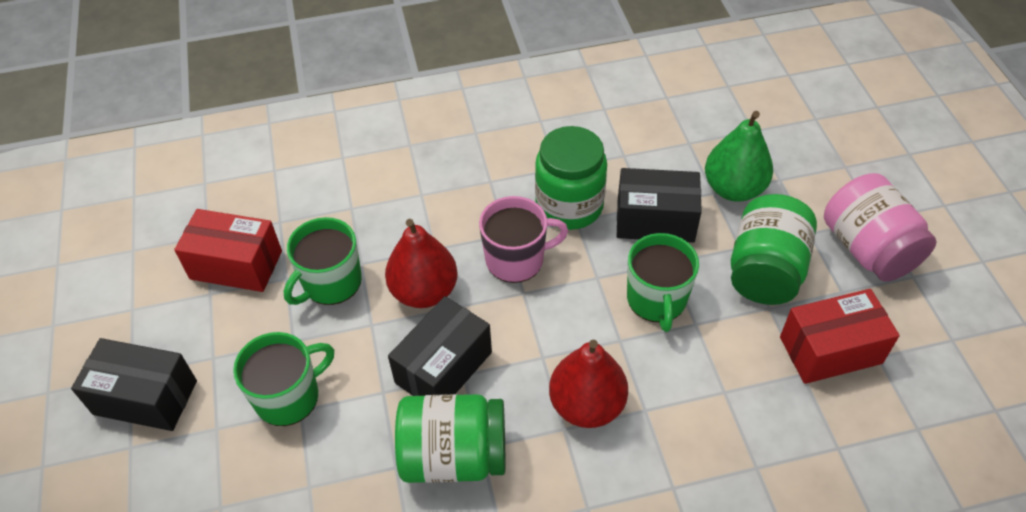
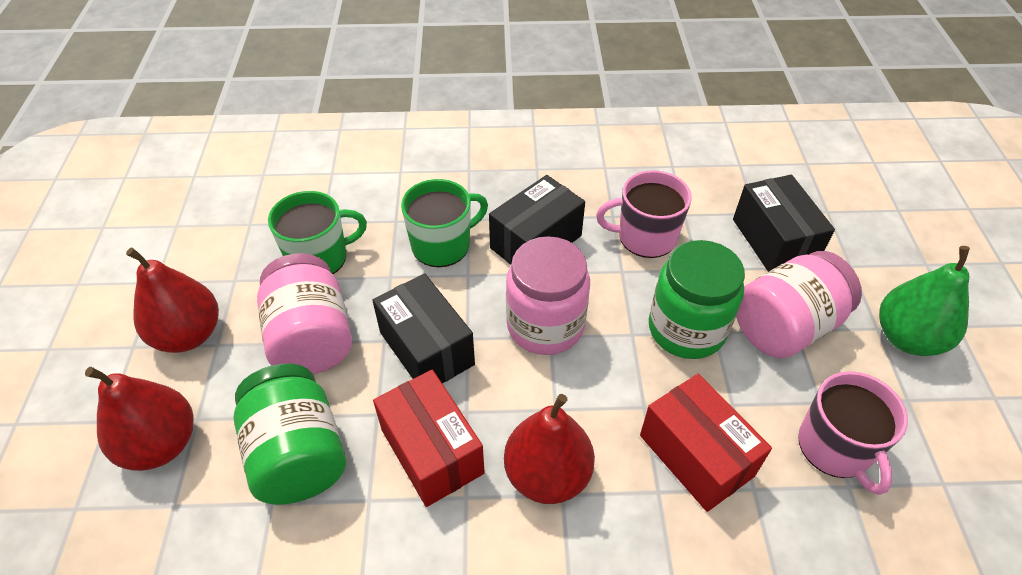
green jar: [395,394,505,483] [535,126,607,230] [731,194,817,305] = 3 -> [234,364,346,505] [649,240,745,359] = 2
green mug: [233,332,334,426] [284,217,362,305] [627,233,699,332] = 3 -> [268,191,367,274] [401,179,488,267] = 2
pink jar: [824,173,936,282] = 1 -> [257,253,352,374] [506,236,590,355] [736,251,862,358] = 3
pink mug: [479,196,568,283] = 1 -> [596,170,692,258] [798,371,908,495] = 2
red pear: [385,219,458,308] [549,339,628,428] = 2 -> [85,367,194,471] [126,248,219,353] [504,394,595,504] = 3

